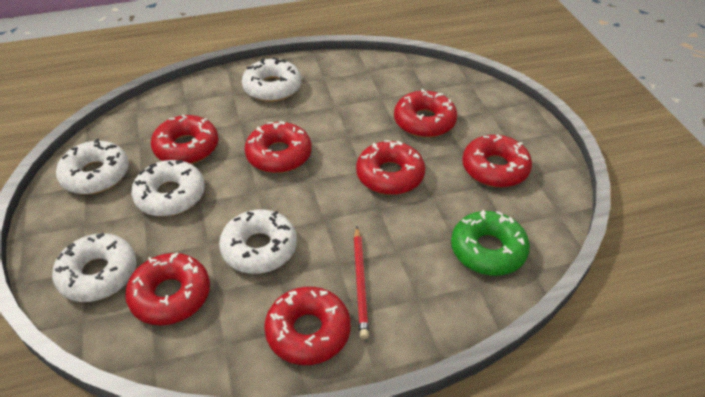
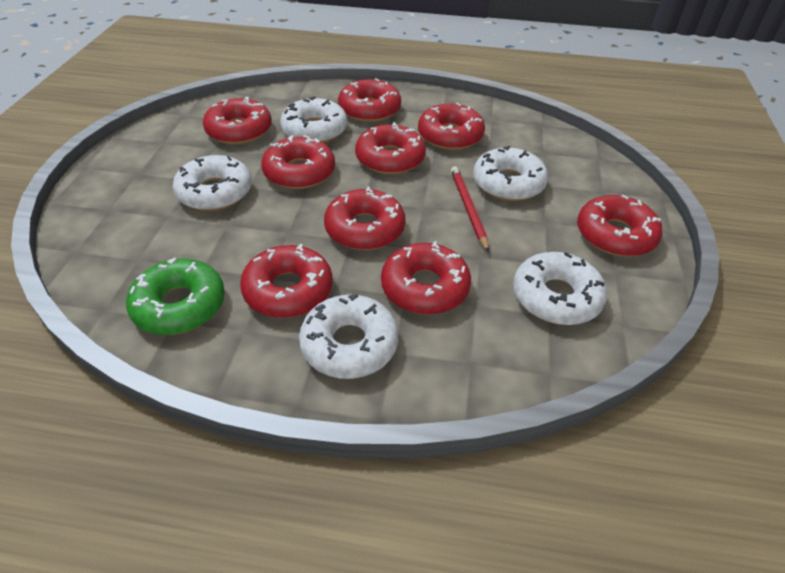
red donut: [125,252,210,325] [151,115,219,164] [245,121,312,173] [264,287,351,365] [356,140,425,195] [394,89,457,138] [462,134,532,187] = 7 -> [203,96,272,144] [240,244,333,318] [261,135,335,189] [324,187,406,250] [338,78,401,122] [355,122,426,174] [381,241,471,315] [418,103,485,150] [577,195,663,257] = 9

